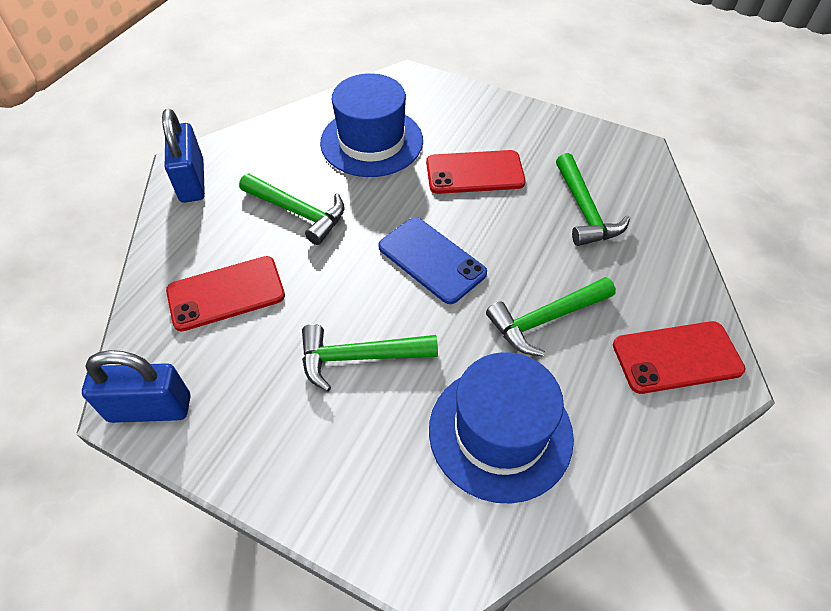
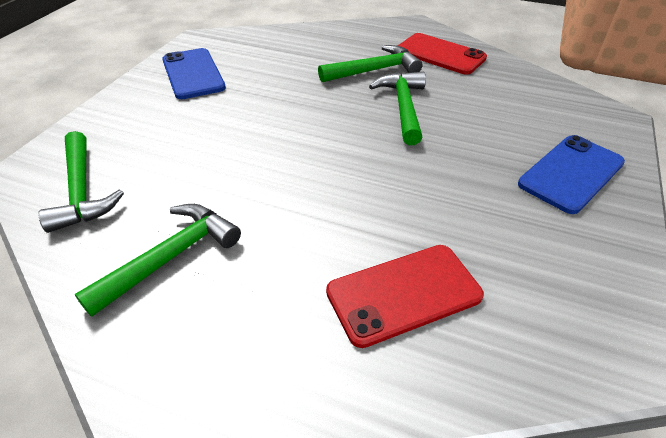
blue hat: [320,73,423,177] [429,352,574,504] = 2 -> none = 0
blue padlock: [82,350,190,423] [162,109,205,203] = 2 -> none = 0
blue phone: [378,217,487,304] = 1 -> [162,48,226,99] [518,135,625,214] = 2
red phone: [166,256,285,331] [426,150,526,194] [613,321,746,394] = 3 -> [326,245,484,348] [398,33,487,75] = 2

